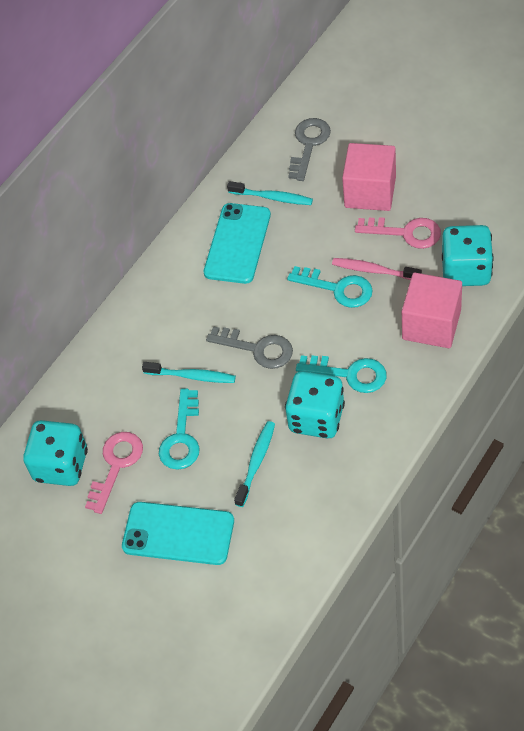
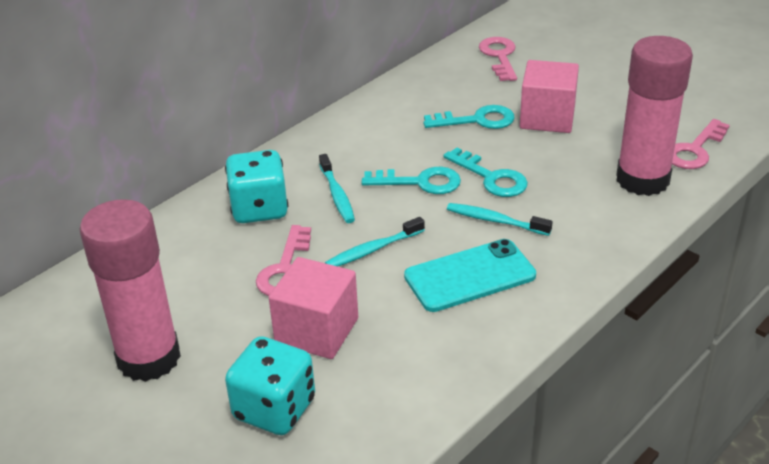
grey key: [206,326,293,369] [288,118,331,181] = 2 -> none = 0
pink glue stick: none = 0 -> [80,199,181,382] [616,36,693,196] = 2
pink key: [85,432,143,514] [355,217,441,249] = 2 -> [256,225,311,296] [479,37,517,81] [672,119,730,169] = 3
pink toothbrush: [332,258,422,280] = 1 -> none = 0
turquoise dice: [23,420,88,486] [285,371,345,438] [442,225,494,286] = 3 -> [225,150,288,223] [225,336,315,435] = 2
turquoise phone: [122,502,234,565] [204,203,271,284] = 2 -> [404,239,536,312] = 1

